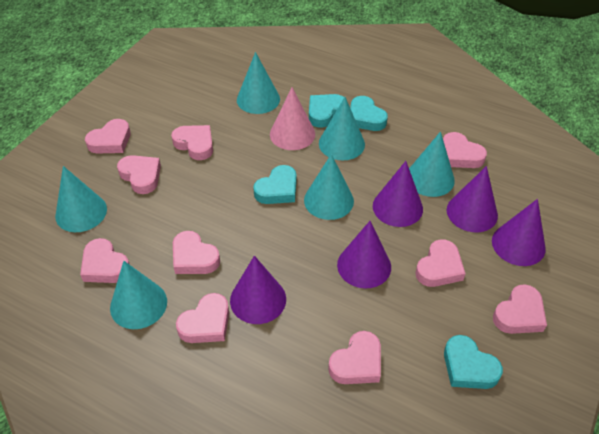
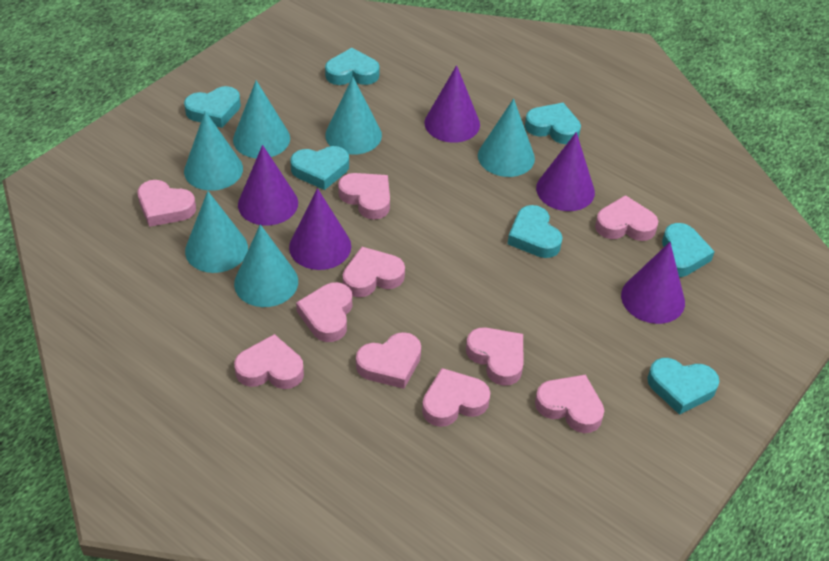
pink cone: [270,87,315,150] = 1 -> none = 0
turquoise heart: [253,165,297,204] [309,94,344,128] [350,96,388,131] [444,335,503,389] = 4 -> [184,86,241,128] [290,146,349,190] [325,48,379,85] [508,205,563,258] [525,103,581,144] [647,358,720,415] [662,223,715,277] = 7

